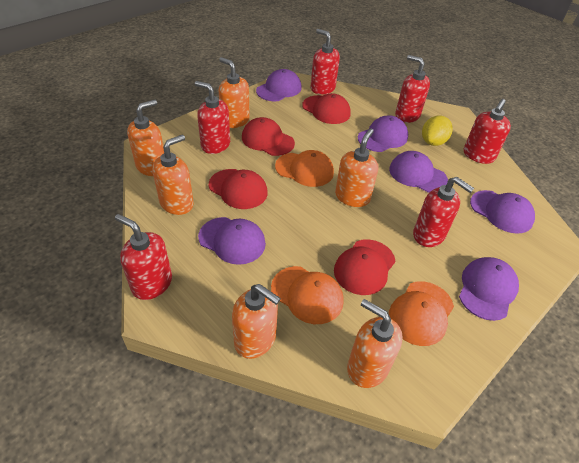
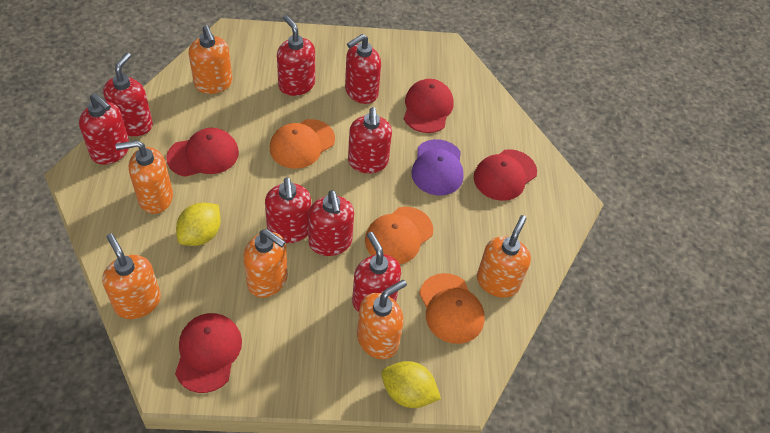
purple cap: [198,217,266,265] [256,69,302,101] [358,115,408,152] [389,151,448,193] [459,257,519,321] [470,190,535,234] = 6 -> [411,139,464,195] = 1
red soap dispenser: [115,214,172,300] [195,81,230,154] [310,29,340,95] [395,55,430,123] [413,177,474,247] [464,99,511,164] = 6 -> [79,93,129,165] [103,53,153,136] [265,177,311,243] [277,15,315,96] [308,190,354,256] [345,34,381,104] [348,107,392,173] [352,232,401,312] = 8
yellow lemon: [422,116,453,146] = 1 -> [176,203,221,246] [381,361,441,408] = 2

